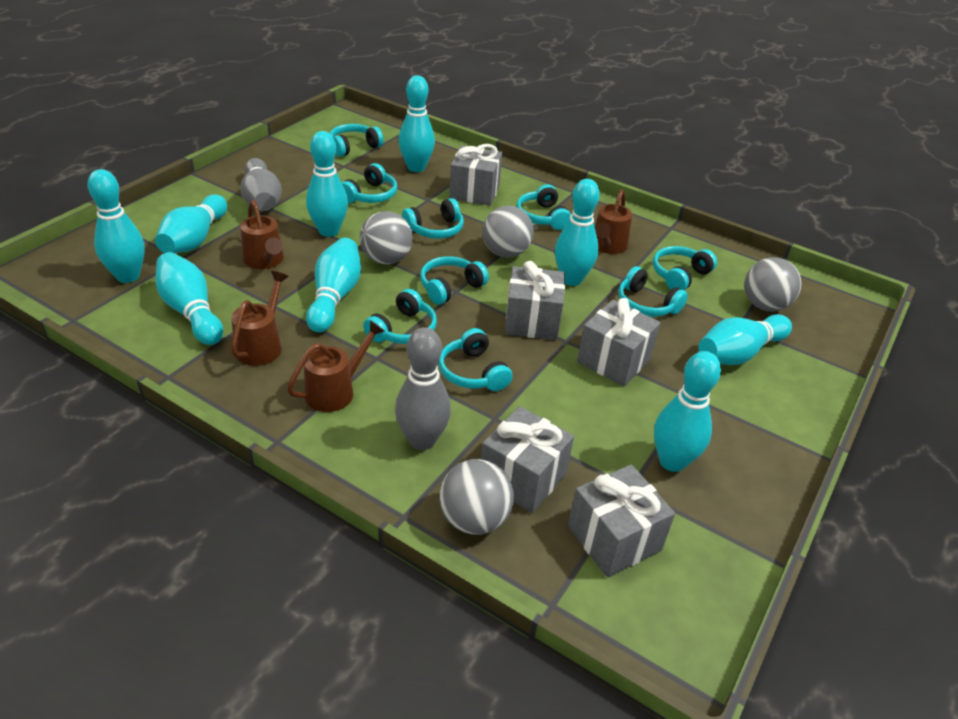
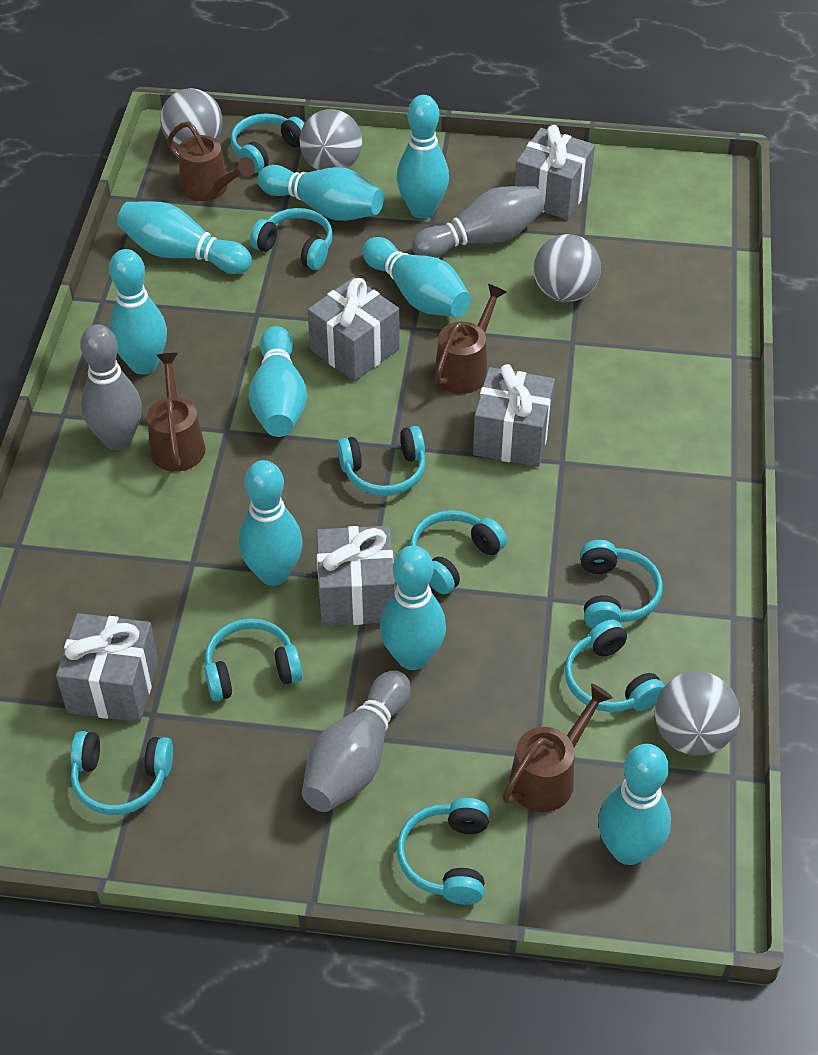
grey bowling pin: [241,158,282,211] [395,327,451,450] = 2 -> [80,324,142,450] [302,670,411,812] [412,186,545,258] = 3

